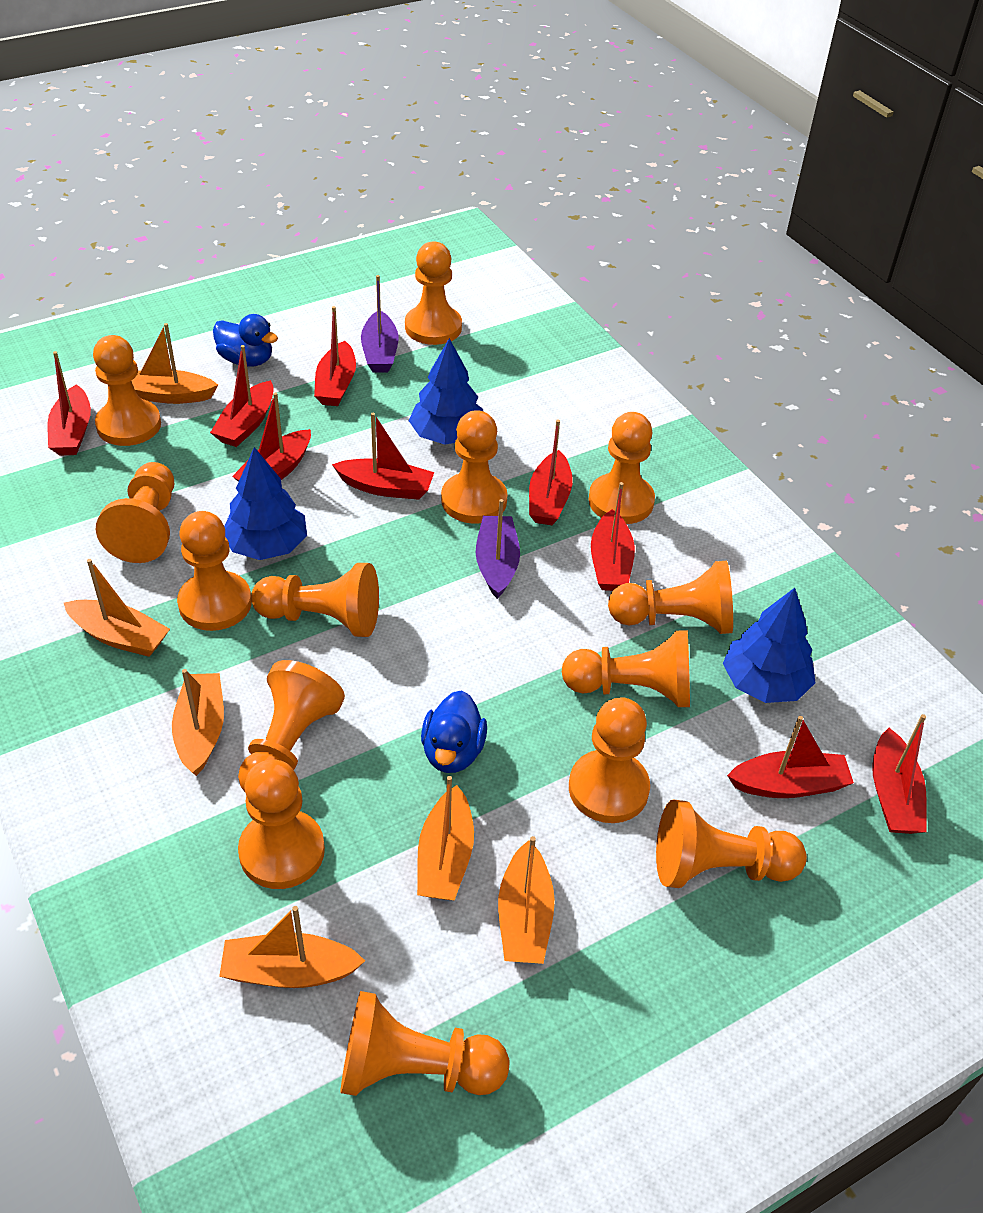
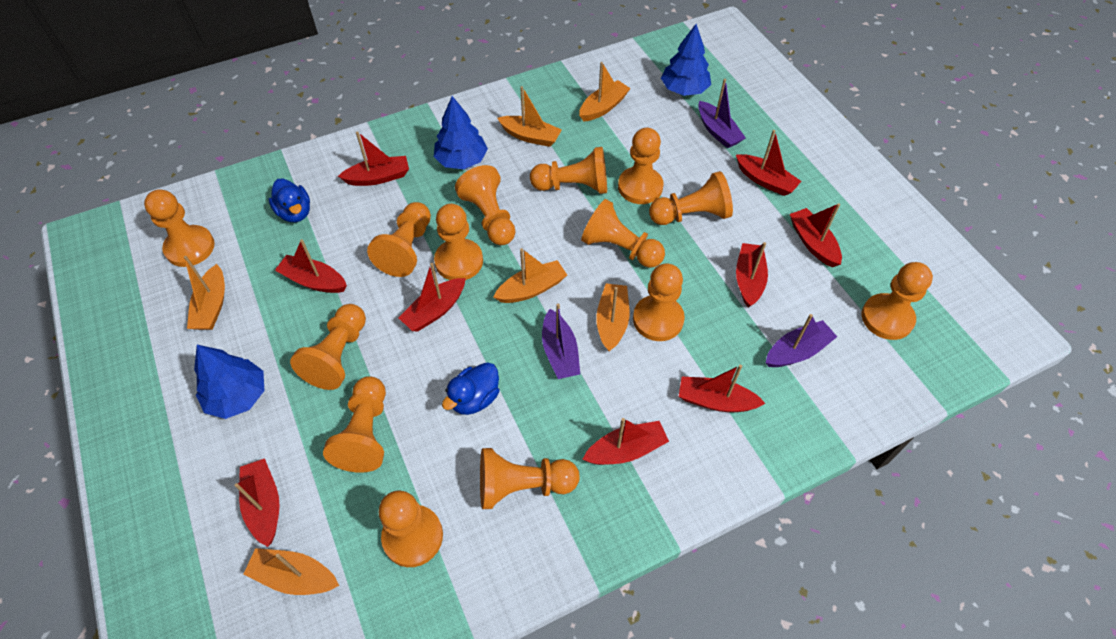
purple boat: [361,275,399,373] [476,499,520,599] = 2 -> [542,304,580,379] [698,79,745,148] [766,314,837,367] = 3

